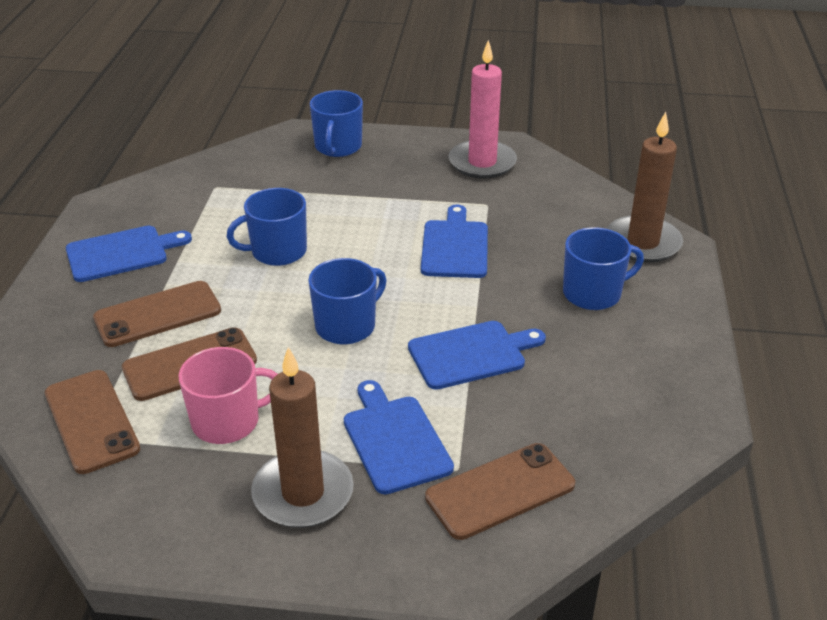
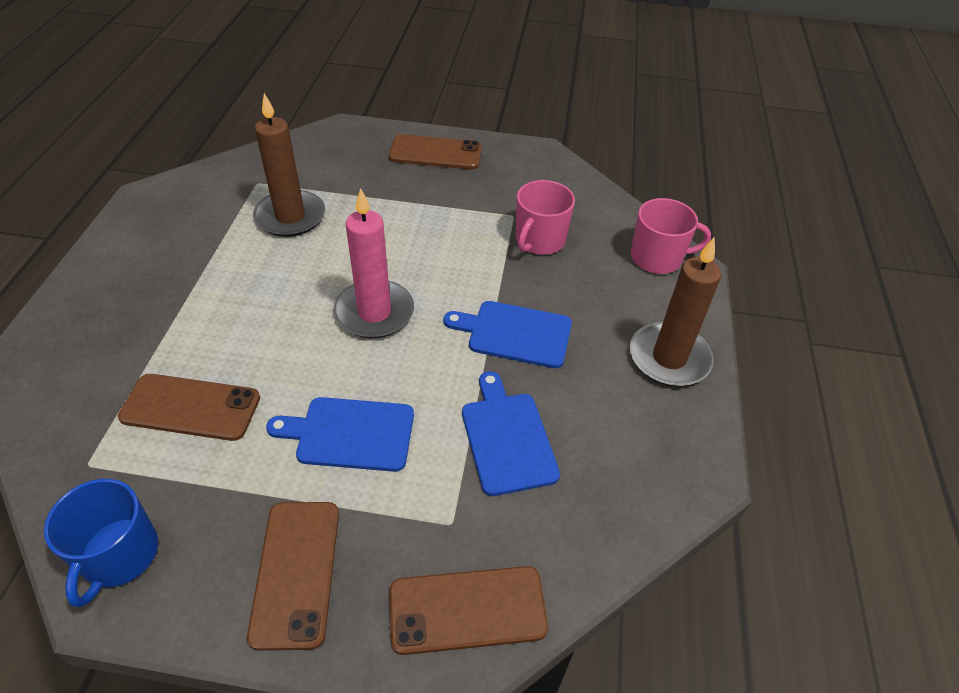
blue cutting board: [66,226,192,282] [344,380,454,494] [408,321,546,390] [421,205,488,278] = 4 -> [266,397,414,472] [444,301,572,368] [462,371,560,496] = 3
blue mug: [226,188,307,266] [308,258,387,344] [310,90,363,157] [563,227,644,310] = 4 -> [44,479,158,607] = 1
pink mug: [178,347,278,444] = 1 -> [516,180,575,255] [631,198,711,274] = 2

